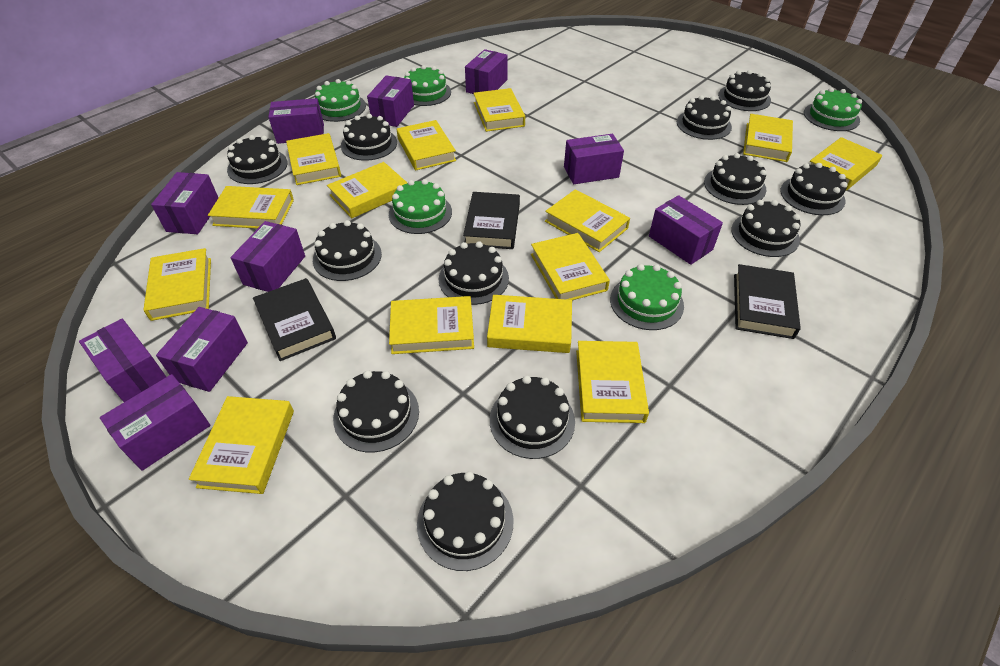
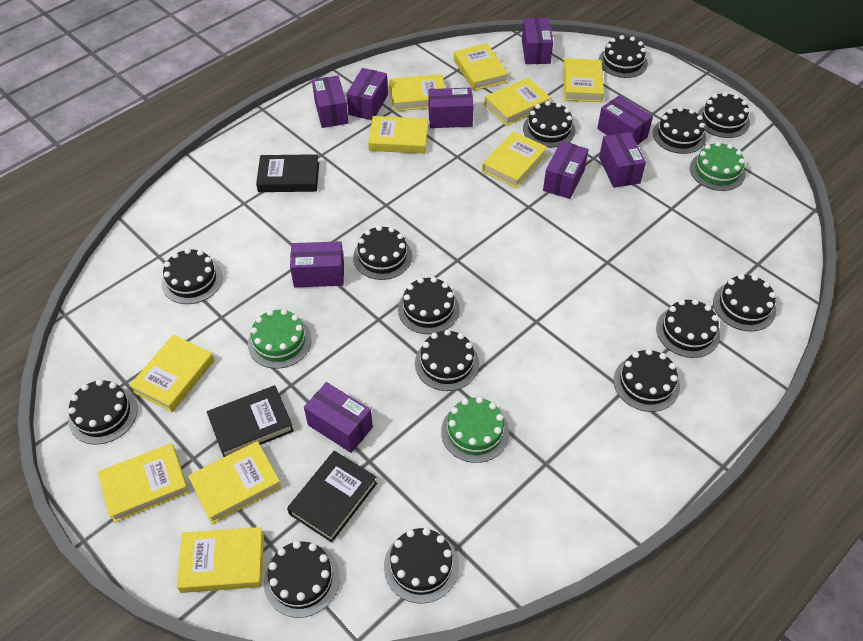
black cake: [227,135,288,184] [313,220,382,281] [333,370,419,452] [341,114,397,161] [417,471,513,571] [439,241,509,305] [490,375,575,459] [677,95,732,140] [704,153,767,205] [718,70,771,111] [731,200,801,257] [780,163,847,215] = 12 -> [68,379,138,444] [161,248,223,304] [264,541,340,618] [353,225,412,280] [384,528,459,603] [398,277,460,334] [415,329,479,391] [523,101,575,148] [599,35,648,78] [614,349,680,412] [653,107,706,154] [656,299,720,358] [698,92,750,138] [713,274,776,332] = 14
green cake: [315,79,366,122] [389,179,452,234] [404,65,451,106] [610,264,684,330] [804,88,862,131] = 5 -> [248,309,312,369] [441,397,509,463] [690,142,745,191] = 3
purple box: [79,319,166,402] [100,374,211,471] [151,172,218,234] [156,307,248,392] [230,221,305,292] [268,98,324,144] [367,75,414,127] [465,49,508,94] [564,134,624,184] [649,195,723,265] = 10 -> [290,241,344,287] [304,382,373,453] [312,76,348,128] [346,68,388,120] [428,88,474,128] [522,18,553,64] [543,141,588,199] [597,95,653,145] [599,132,646,188] = 9
yellow book: [143,248,211,321] [189,396,294,494] [208,186,294,229] [286,133,341,185] [327,162,407,218] [389,296,474,354] [397,120,456,170] [474,88,525,132] [487,295,572,353] [531,233,610,300] [545,189,630,252] [576,341,649,423] [743,114,793,162] [810,137,882,191] = 14 -> [98,443,189,523] [129,335,214,412] [177,527,264,593] [188,441,282,524] [368,116,428,154] [389,74,445,111] [454,43,508,91] [482,131,547,188] [484,78,551,126] [563,58,604,102] = 10

